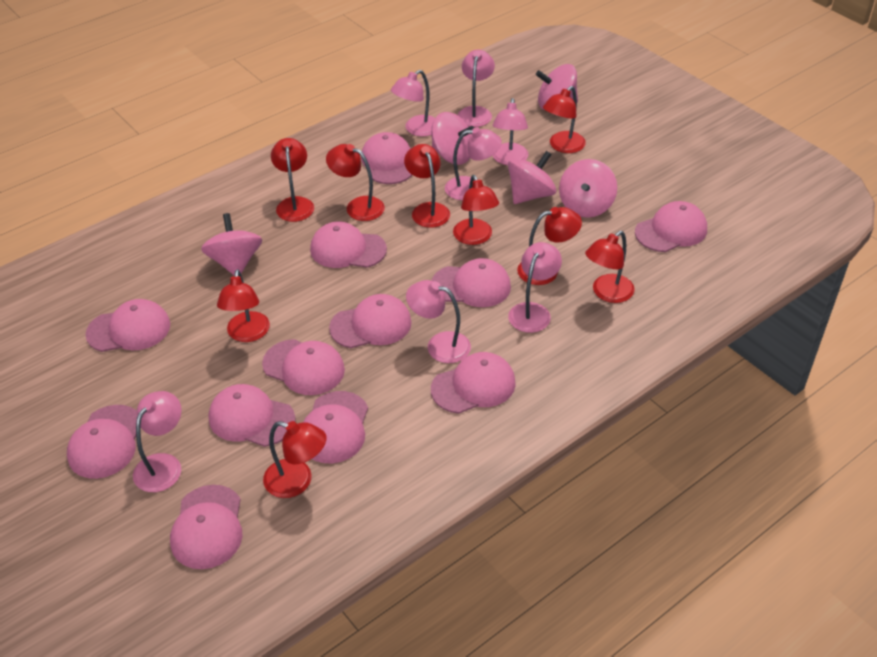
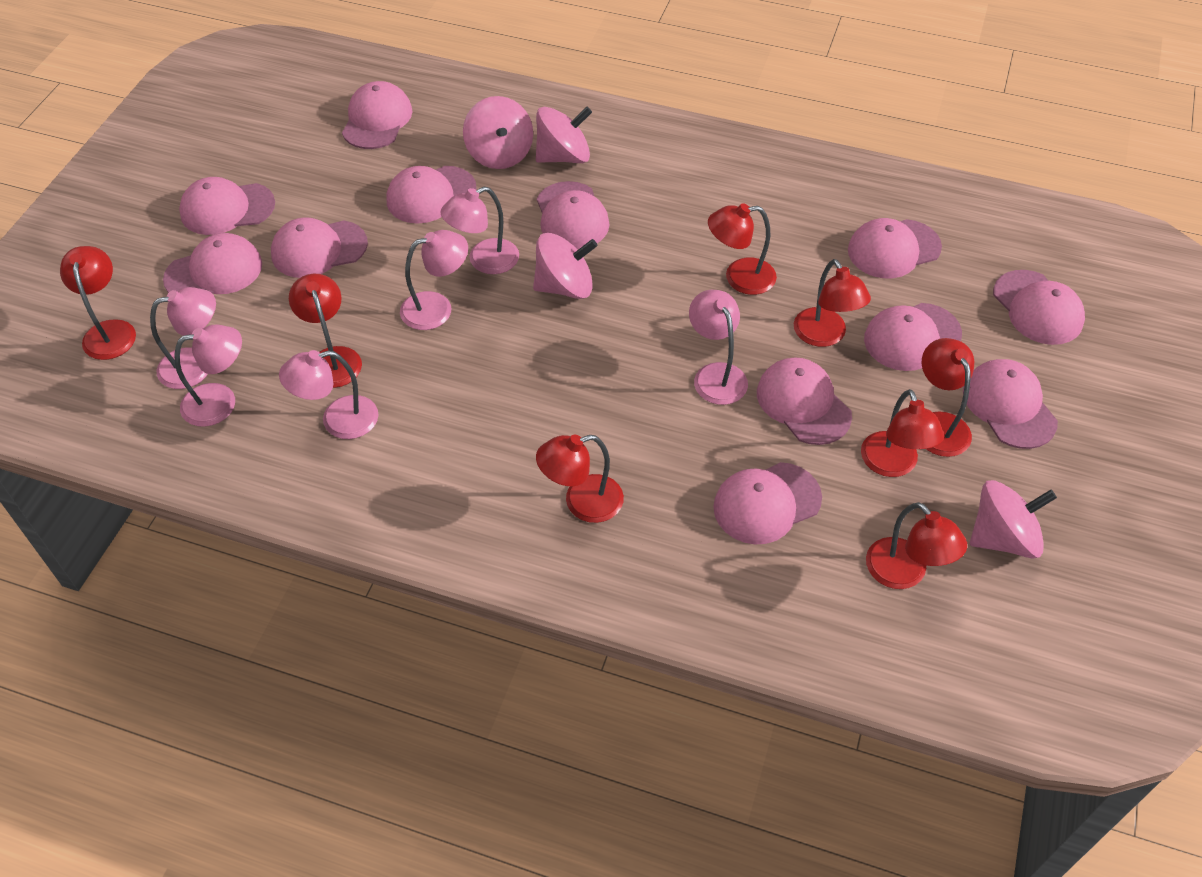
pink lamp: [133,391,182,492] [391,70,435,137] [406,280,471,363] [445,127,502,200] [458,50,495,127] [492,98,528,165] [508,242,562,333] = 7 -> [150,287,216,389] [175,325,242,427] [279,350,378,439] [400,230,468,330] [440,187,519,274] [689,290,748,405] = 6
pink spinning top: [201,213,262,275] [431,112,474,165] [508,151,556,204] [536,64,578,110] [559,159,617,218] = 5 -> [463,96,533,169] [533,233,598,299] [536,107,592,163] [970,480,1057,559] = 4
red lamp: [217,269,270,342] [263,421,327,498] [271,138,314,222] [326,144,385,221] [404,144,450,228] [453,175,499,245] [517,207,582,285] [543,86,586,153] [585,231,634,303] = 9 -> [60,246,136,360] [289,274,362,388] [536,435,624,523] [708,203,777,295] [794,259,871,347] [861,389,944,477] [866,502,967,589] [922,338,974,457] = 8

